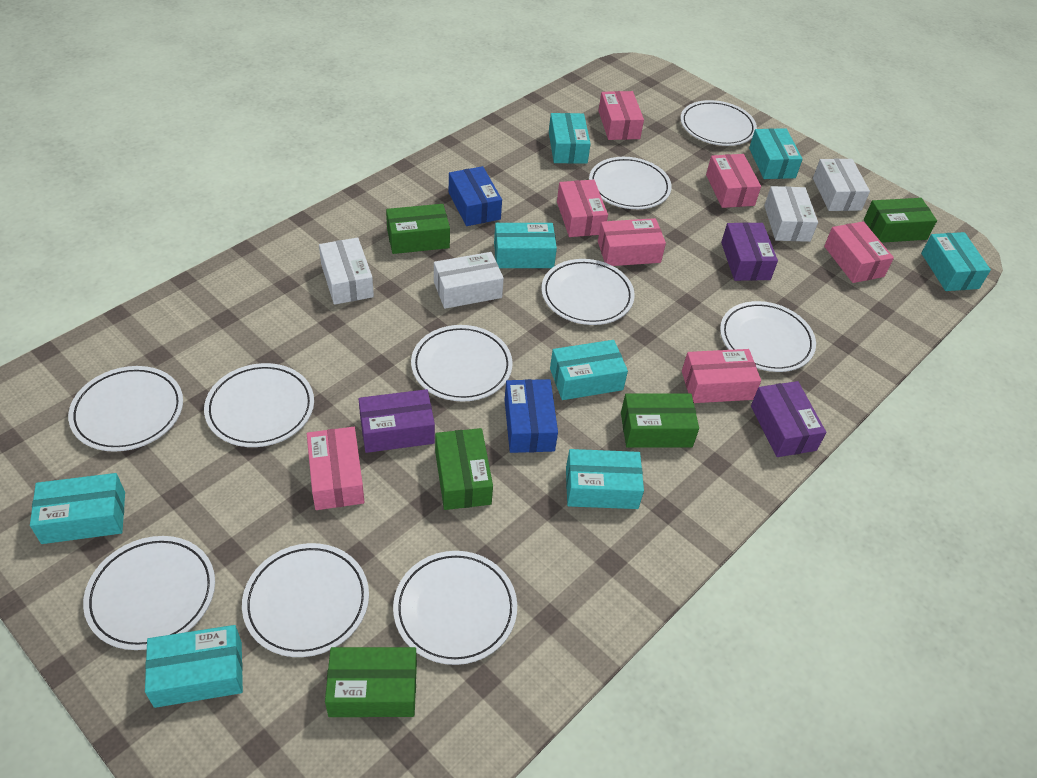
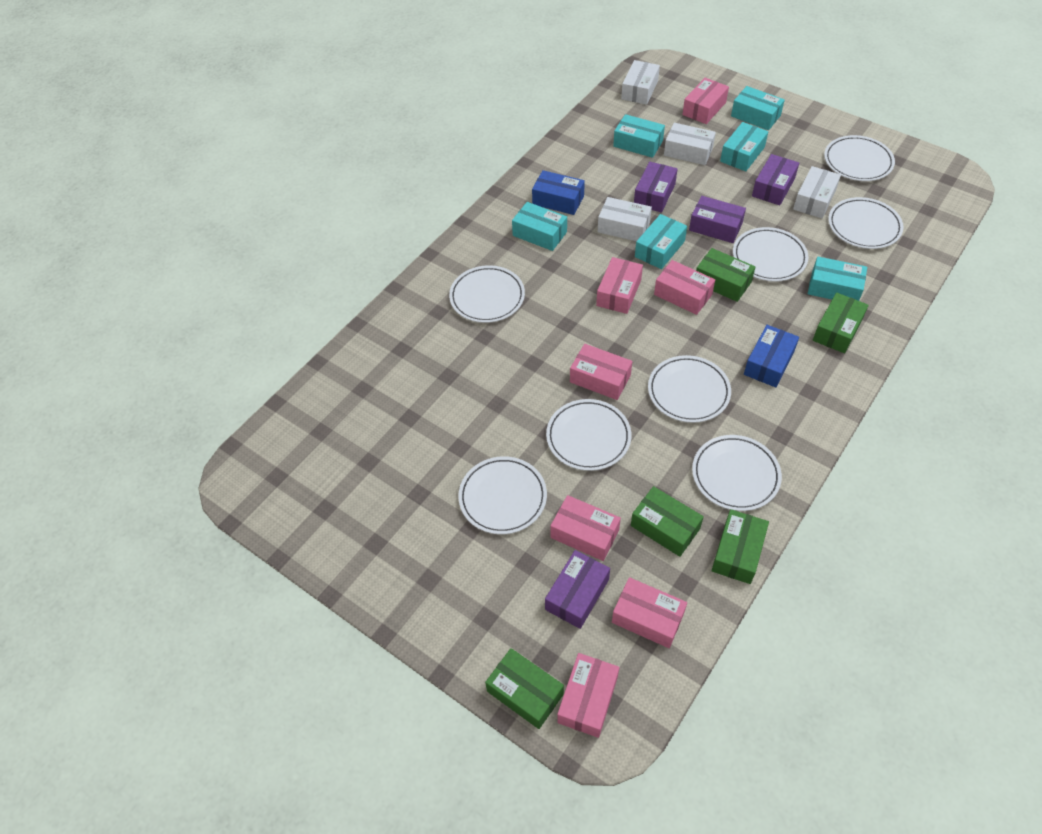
purple box: [359,389,435,453] [721,222,778,281] [751,381,826,457] = 3 -> [545,550,610,629] [634,162,678,213] [689,196,746,243] [752,154,799,205] = 4
turquoise box: [30,473,125,544] [145,625,243,708] [494,223,557,268] [549,113,591,164] [550,340,628,400] [566,449,644,509] [749,128,803,179] [921,232,991,291] = 8 -> [512,202,567,251] [613,114,665,158] [635,214,687,269] [720,122,769,171] [731,86,785,130] [808,257,867,301] = 6
white plate: [68,366,183,452] [83,536,215,650] [204,363,314,447] [242,543,369,657] [393,551,517,665] [411,325,513,402] [541,259,635,325] [589,157,672,209] [680,100,757,146] [720,301,816,372] = 10 -> [449,265,525,323] [458,456,547,534] [546,399,631,471] [648,355,731,423] [692,435,782,511] [733,227,809,282] [824,135,895,181] [828,197,904,249] = 8

